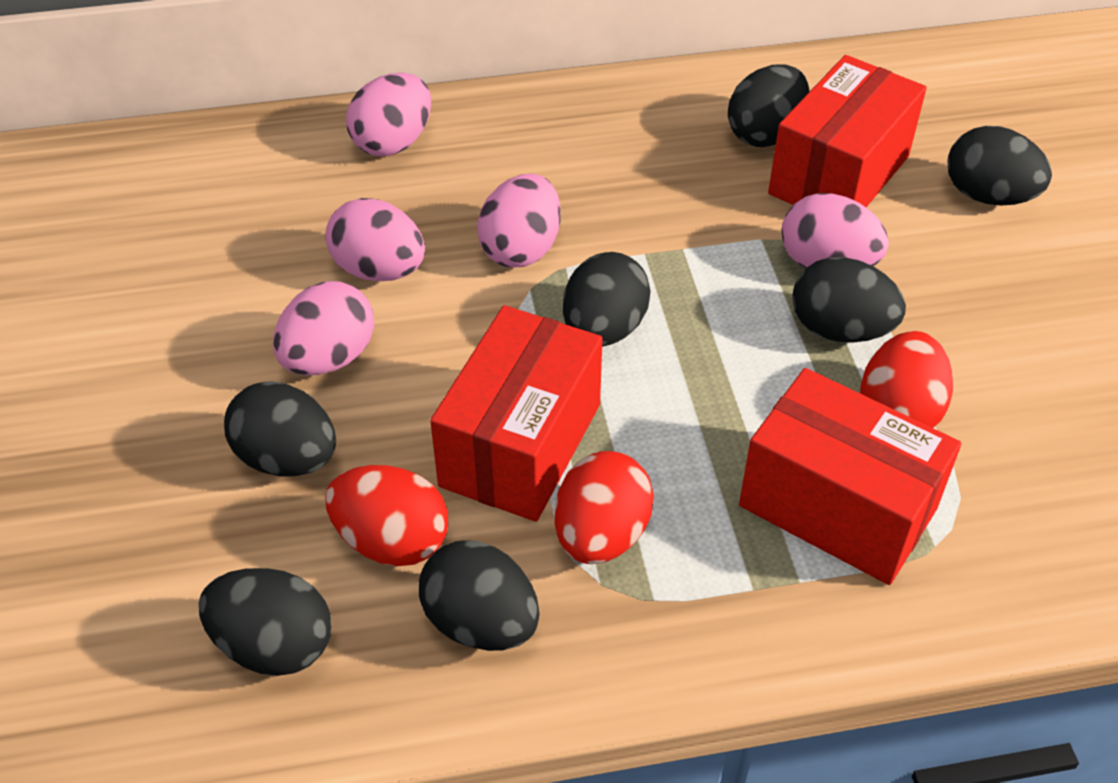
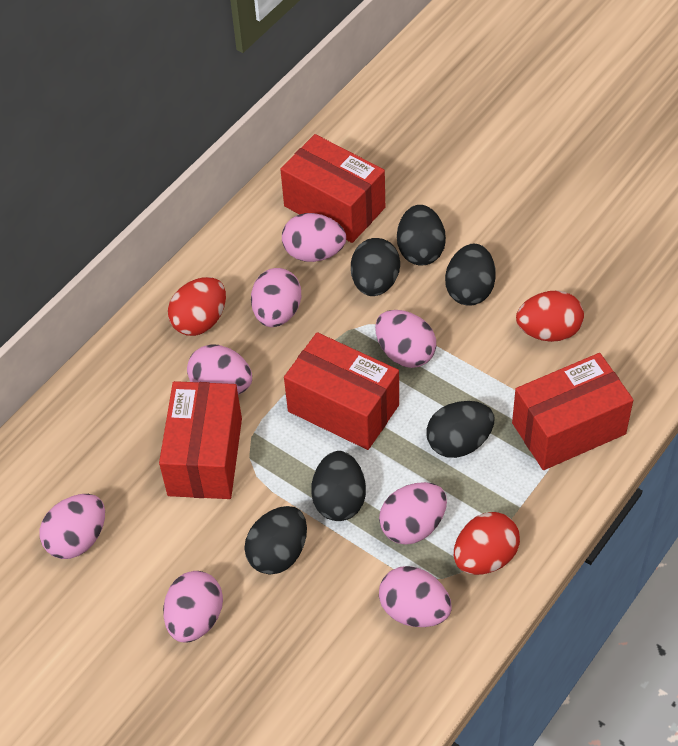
black egg: [199,568,331,676] [224,381,336,476] [419,540,540,651] [563,252,651,347] [728,64,810,147] [792,257,906,343] [948,126,1052,206] = 7 -> [244,506,307,575] [311,451,366,521] [351,238,400,296] [397,205,446,265] [426,401,495,458] [445,244,496,306] = 6
pink egg: [273,281,374,375] [326,198,425,281] [346,73,431,157] [477,174,561,268] [781,193,889,268] = 5 -> [40,494,105,559] [163,571,223,642] [187,344,252,395] [251,268,301,327] [282,213,346,262] [375,310,436,368] [379,482,447,545] [379,566,452,627] = 8
red box: [430,305,603,522] [739,368,961,585] [768,55,927,207] = 3 -> [159,381,242,499] [280,134,385,243] [284,332,399,450] [512,353,633,470] = 4

